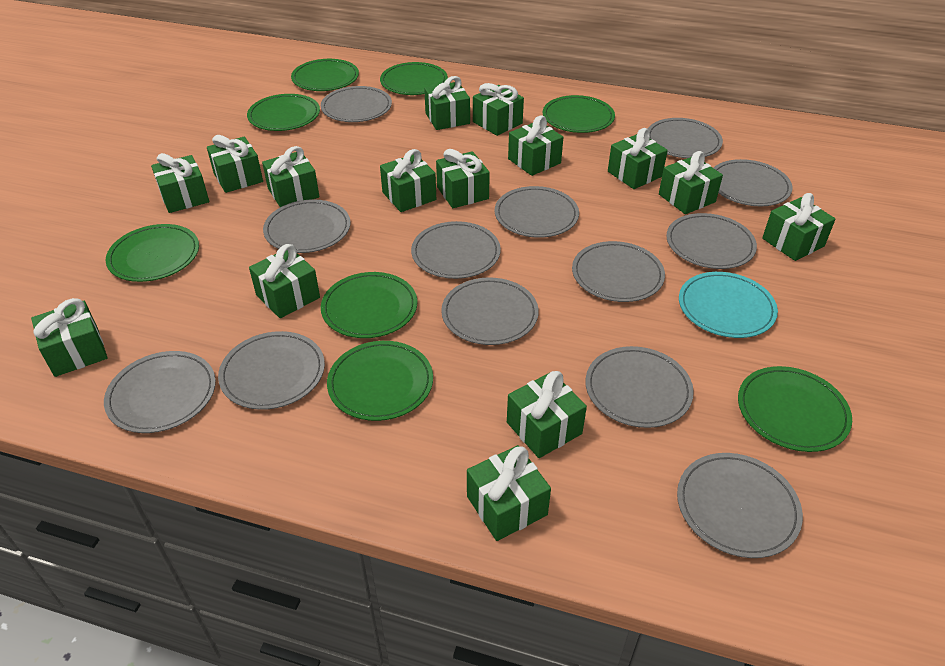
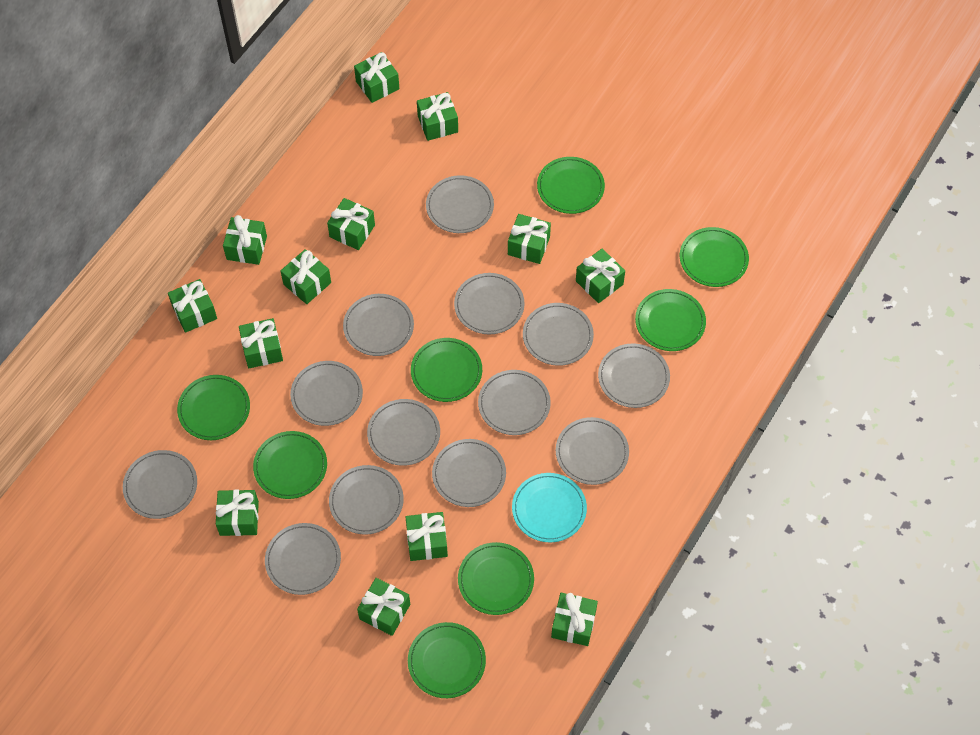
green gift: [31,298,107,377] [151,153,209,213] [207,135,263,193] [249,244,320,318] [262,146,319,207] [380,149,436,212] [424,76,470,130] [436,149,490,208] [467,445,551,541] [473,83,524,136] [507,371,587,458] [508,115,563,176] [608,128,668,189] [659,151,723,214] [762,193,836,261] = 15 -> [168,279,217,333] [216,490,259,536] [223,215,267,265] [239,318,283,368] [280,249,331,304] [327,198,375,250] [354,52,399,103] [357,578,410,636] [406,512,448,561] [417,92,458,141] [508,214,551,264] [551,593,598,646] [576,249,625,303] = 13

